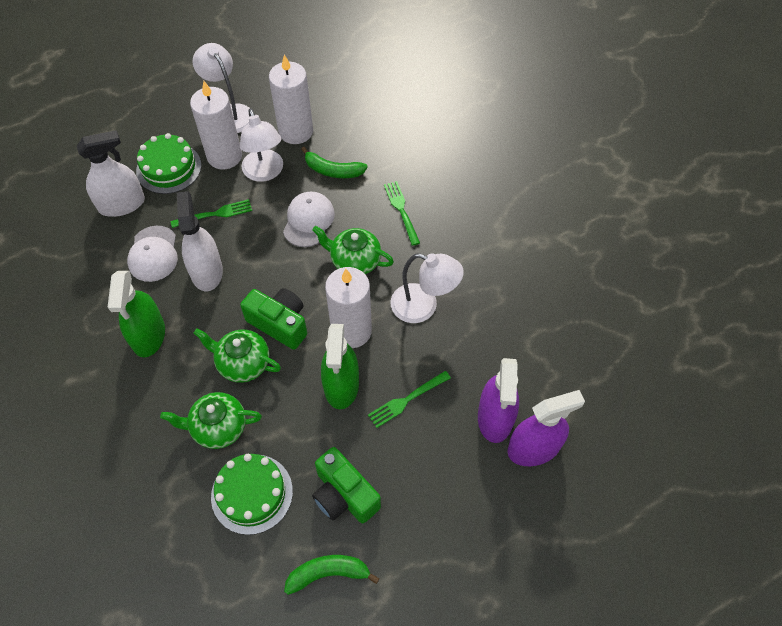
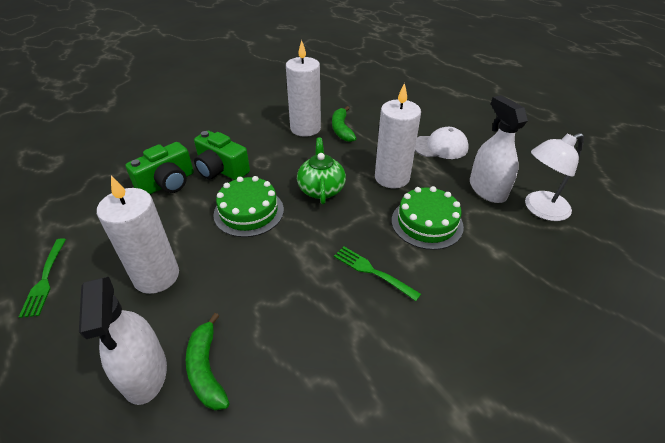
green fork: [170,199,252,228] [368,371,451,428] [384,181,420,246] = 3 -> [19,238,66,318] [334,246,421,301] = 2
green spray bottle: [108,271,165,358] [321,324,359,409] = 2 -> none = 0
green teapot: [160,392,262,449] [193,329,281,383] [312,226,394,274] = 3 -> [297,137,346,204] = 1
purple spray bottle: [478,358,519,443] [507,390,585,466] = 2 -> none = 0
white cap: [127,226,178,282] [283,192,335,247] = 2 -> [415,127,469,159] = 1
white lamp: [193,43,250,133] [240,108,283,182] [391,253,464,323] = 3 -> [525,133,584,221] = 1

